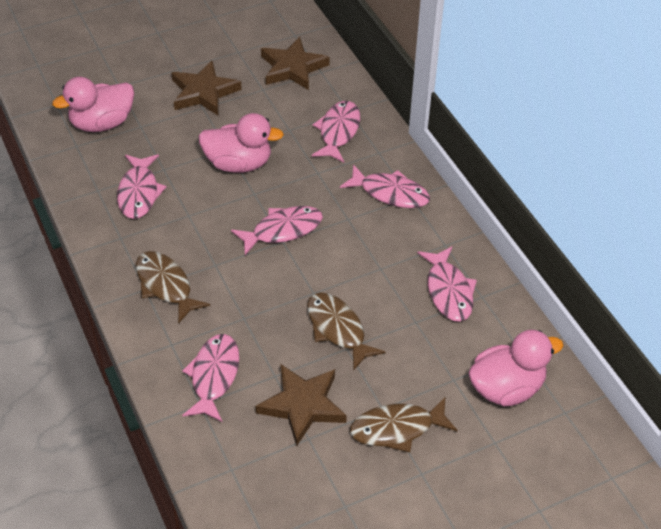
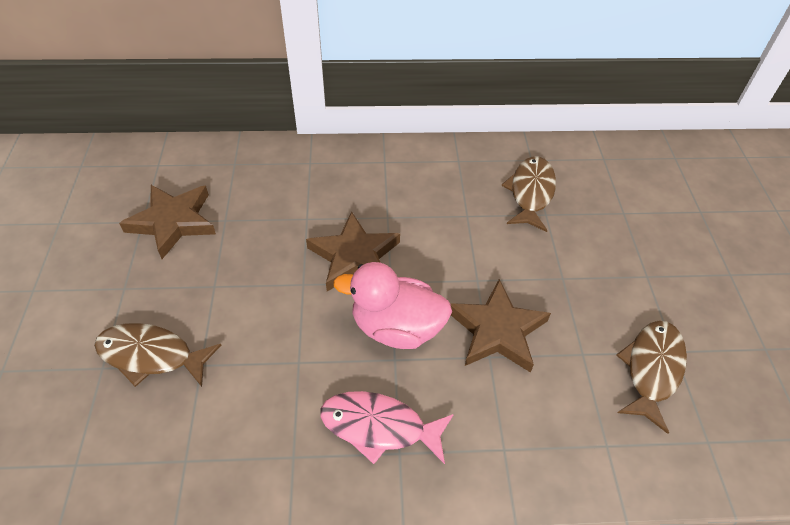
pink duck: [52,77,134,132] [198,113,284,173] [468,330,563,406] = 3 -> [333,262,452,349] = 1
pink fish: [117,154,167,219] [182,334,239,422] [231,206,323,255] [312,101,360,163] [340,164,430,208] [417,246,477,322] = 6 -> [320,391,454,464] = 1

